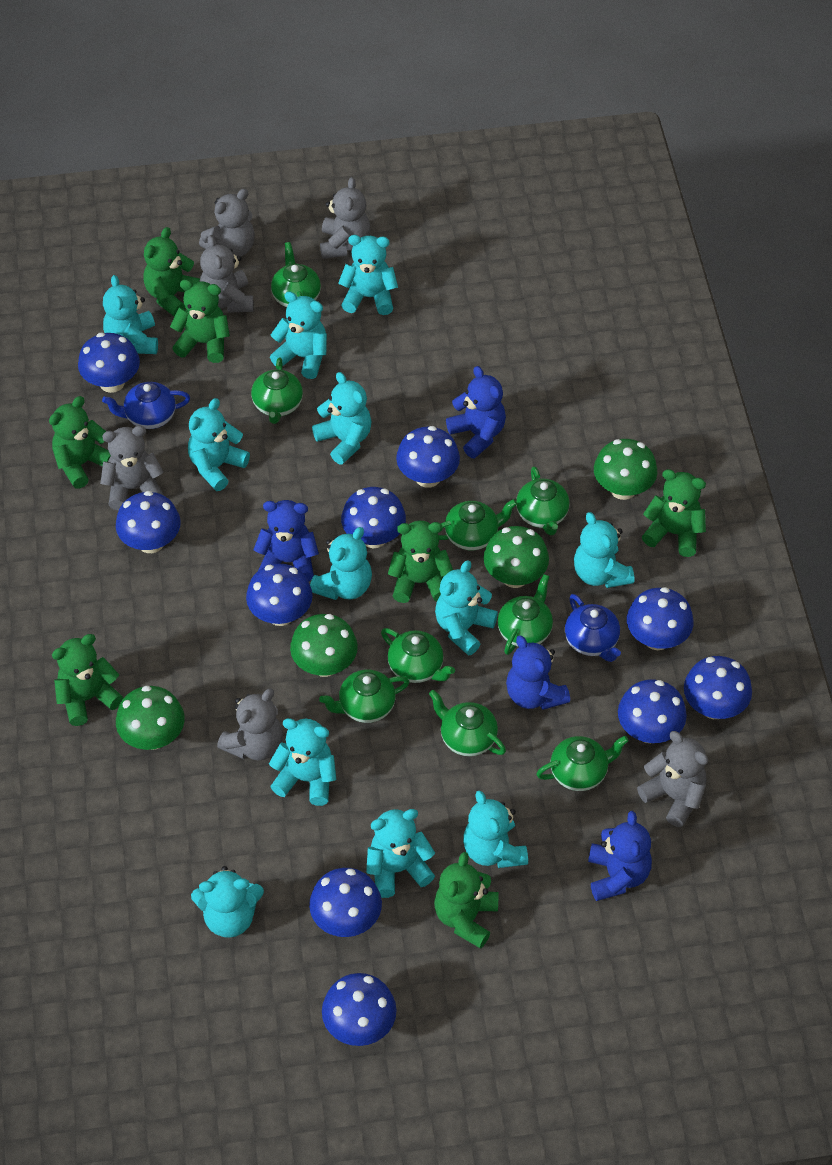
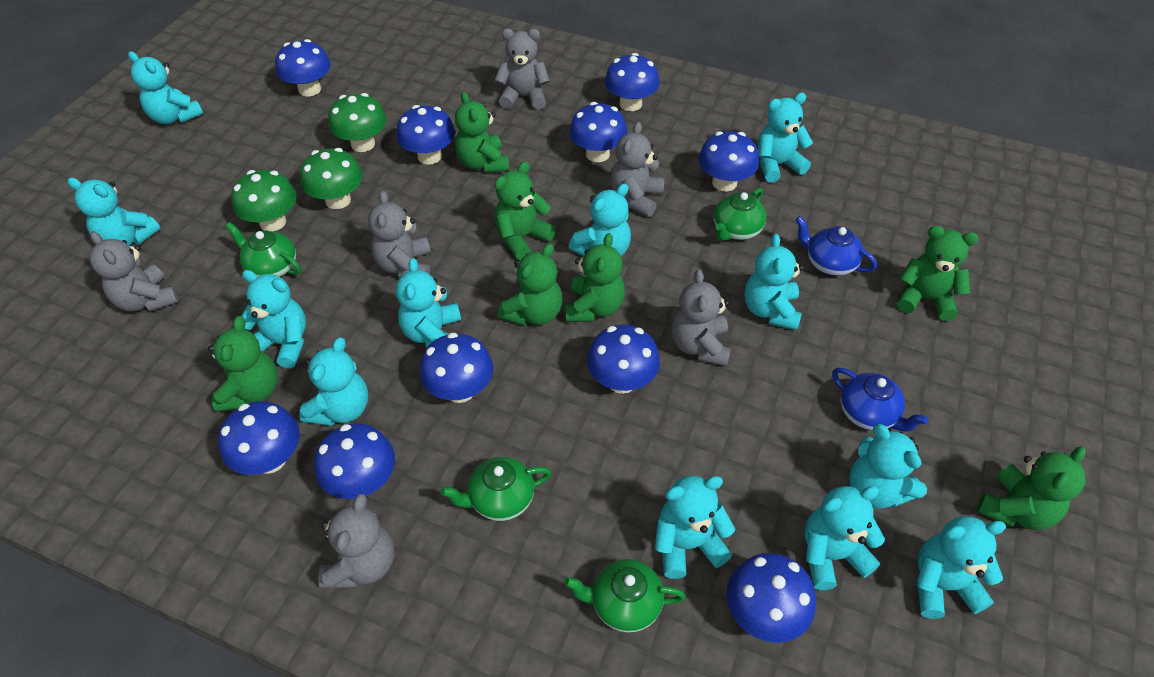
blue teddy bear: [253,500,319,582] [446,366,506,458] [506,635,570,710] [588,811,652,901] = 4 -> none = 0
green mushroom: [116,686,184,750] [290,614,358,677] [483,526,549,588] [594,439,657,500] = 4 -> [231,170,296,231] [300,148,363,209] [328,93,387,152] = 3
green teapot: [251,358,303,424] [271,242,321,308] [319,670,410,723] [381,628,455,683] [429,690,506,756] [438,499,517,550] [497,574,553,655] [516,466,570,536] [536,736,629,791] = 9 -> [225,222,301,277] [440,457,552,521] [564,559,686,633] [714,188,766,241] = 4

